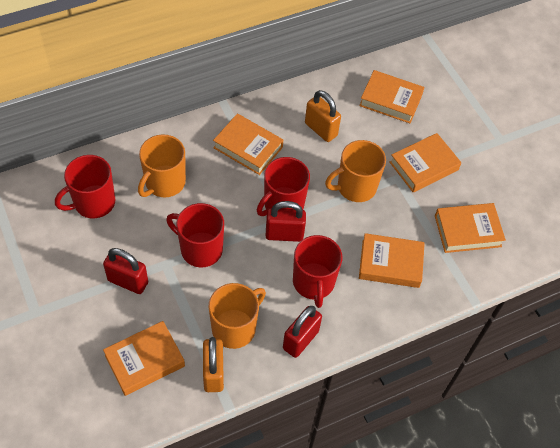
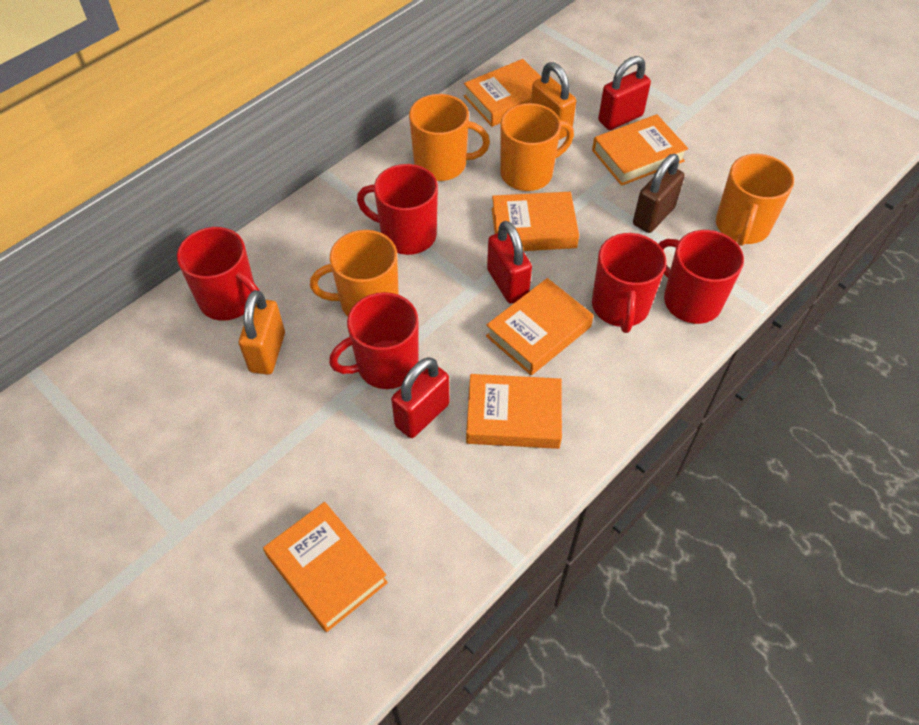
brown padlock: none = 0 -> [633,154,685,233] = 1
orange mug: [138,134,186,198] [209,283,266,349] [325,140,386,202] = 3 -> [310,230,399,316] [409,94,490,181] [500,103,574,191] [716,154,794,246] = 4
red mug: [55,155,115,218] [166,203,224,267] [257,157,310,216] [293,235,342,308] = 4 -> [177,227,260,321] [329,292,419,389] [357,164,438,255] [592,233,667,333] [659,230,744,324] = 5

